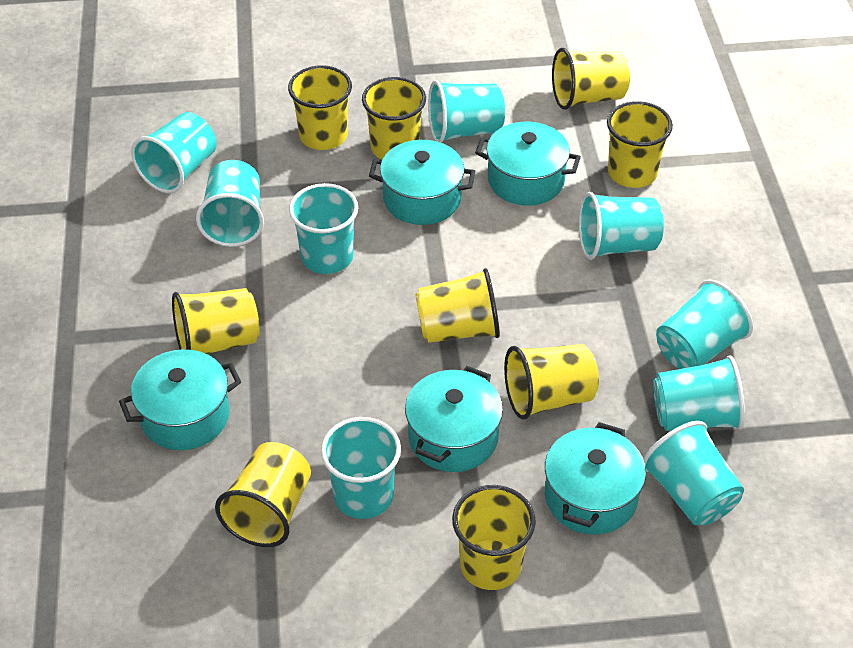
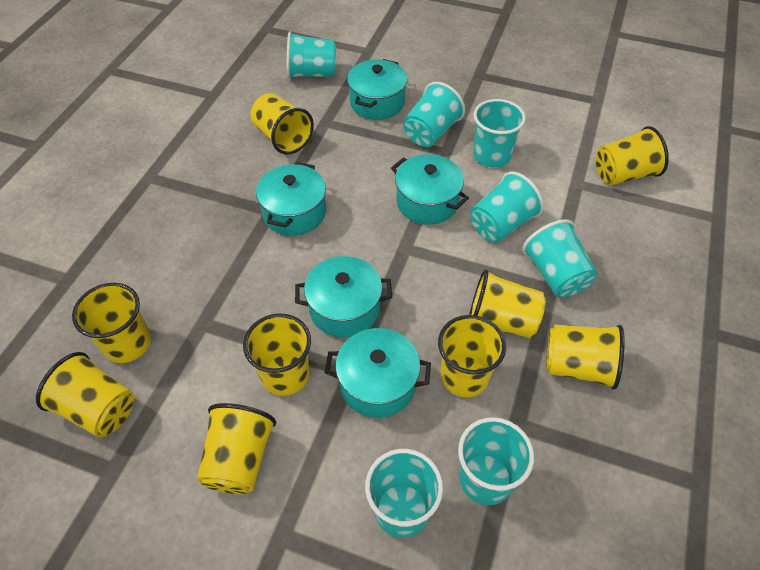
turquoise cup: [131,112,216,193] [196,160,264,247] [289,183,358,274] [321,417,401,519] [428,80,505,143] [579,192,664,260] [643,421,744,525] [653,355,745,431] [656,280,753,369] = 9 -> [287,32,336,79] [365,449,443,538] [403,82,465,147] [458,417,534,505] [470,172,544,243] [473,99,526,168] [522,220,597,297] = 7

